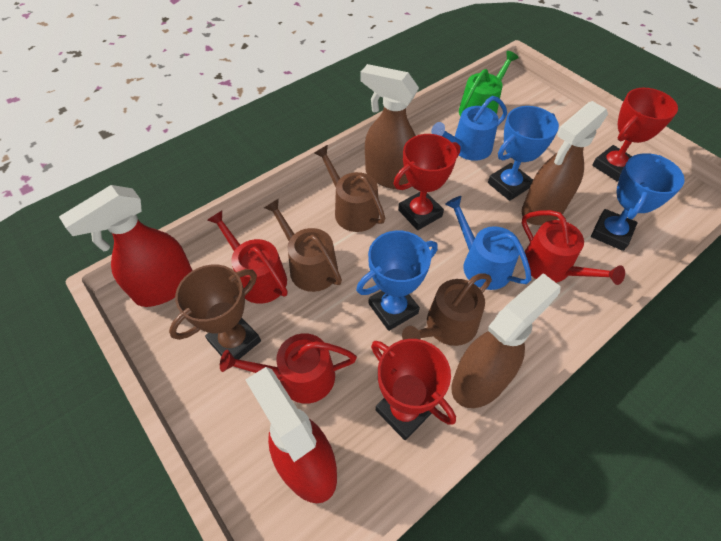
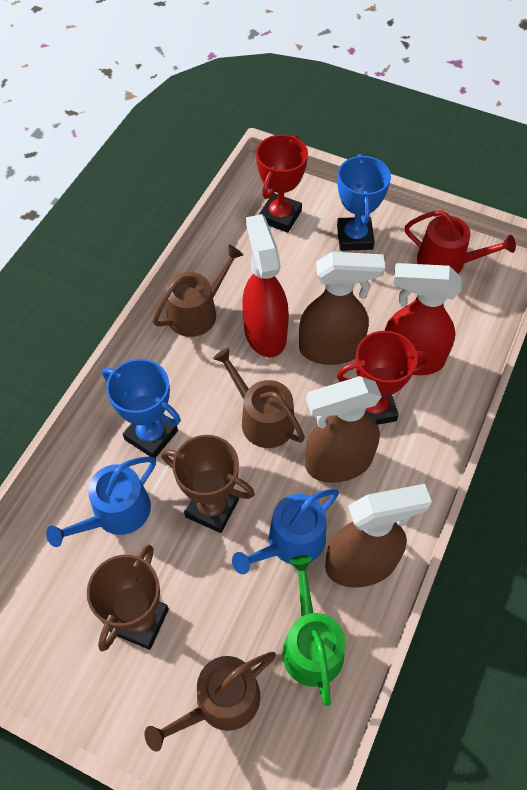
blue trophy: [356,231,438,331] [488,106,559,201] [591,153,685,251] = 3 -> [102,359,181,458] [337,154,391,251] = 2
brown trophy: [169,264,261,360] = 1 -> [87,544,169,651] [161,435,255,533] = 2
red trophy: [371,339,456,440] [394,134,460,230] [592,88,678,182] = 3 -> [256,134,308,233] [337,331,430,425] = 2
red watering can: [207,211,287,304] [220,333,357,404] [522,210,625,285] = 3 -> [405,210,516,274] = 1

